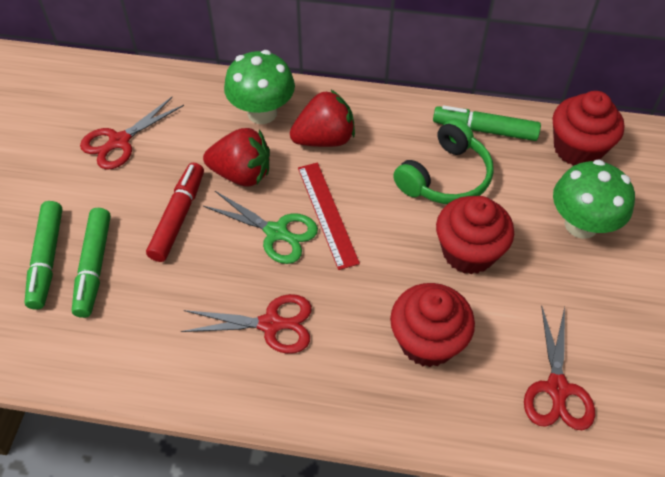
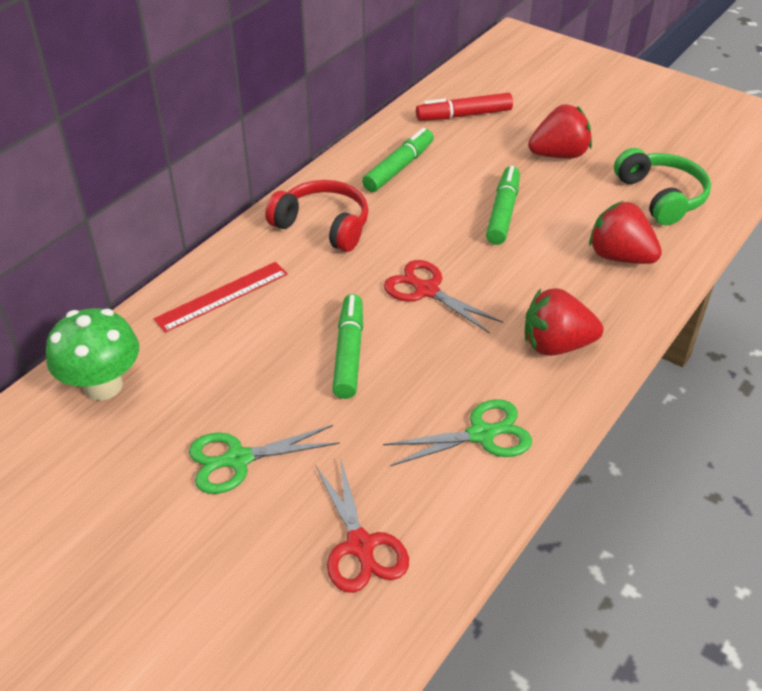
green mushroom: [224,50,295,124] [553,159,635,239] = 2 -> [46,308,139,400] = 1
green scissors: [203,191,318,264] = 1 -> [189,425,340,494] [383,399,532,466] = 2
red cupcake: [390,283,475,367] [436,196,514,274] [553,91,625,166] = 3 -> none = 0
red headphones: none = 0 -> [265,180,369,252] = 1
red scissors: [80,97,184,170] [181,294,312,354] [524,305,595,430] = 3 -> [315,457,409,593] [384,260,503,334] = 2
red strawberry: [203,128,270,187] [290,90,355,147] = 2 -> [525,288,603,356] [528,104,592,158] [589,201,662,264] = 3

